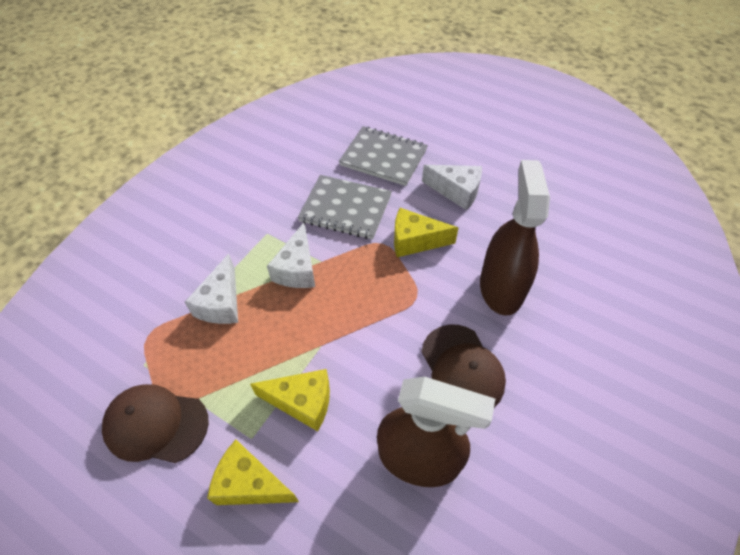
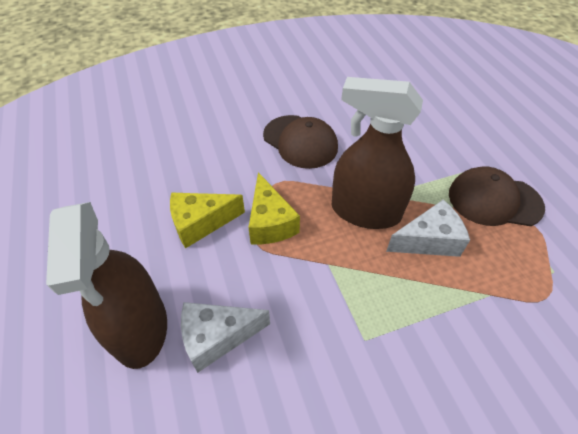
grey notebook: [297,175,392,239] [339,126,428,186] = 2 -> none = 0
white cheese: [185,254,238,324] [267,222,315,288] [422,165,482,210] = 3 -> [181,302,270,373] [386,200,470,257] = 2
yellow cheese: [207,440,299,505] [250,369,330,431] [394,208,458,257] = 3 -> [170,192,245,248] [248,172,300,244] = 2

